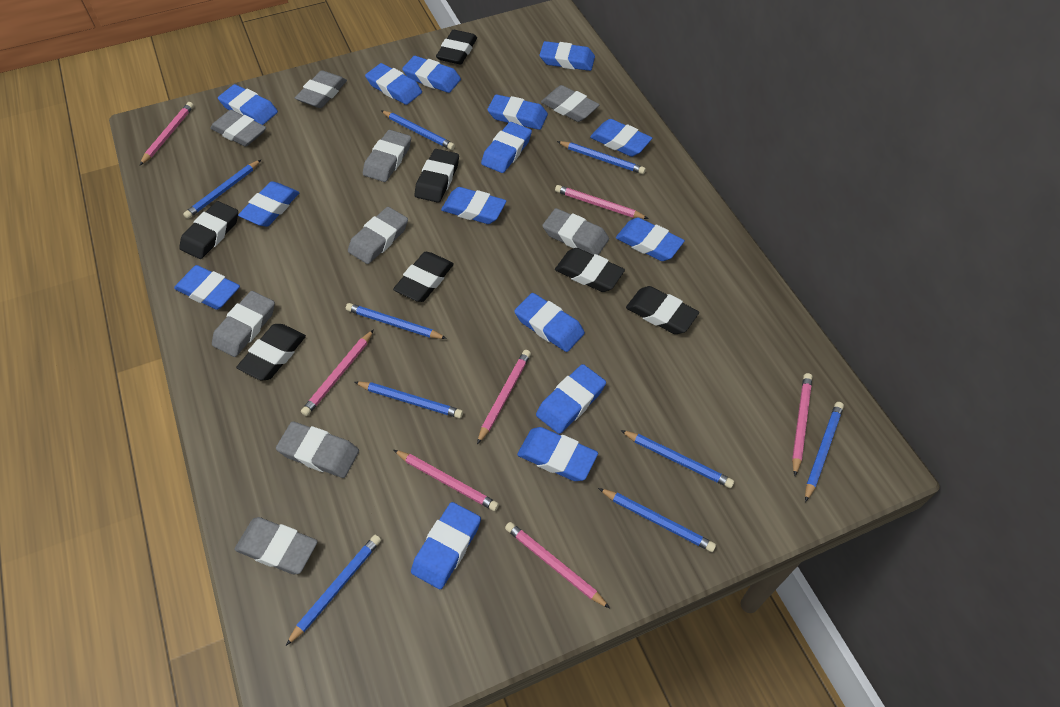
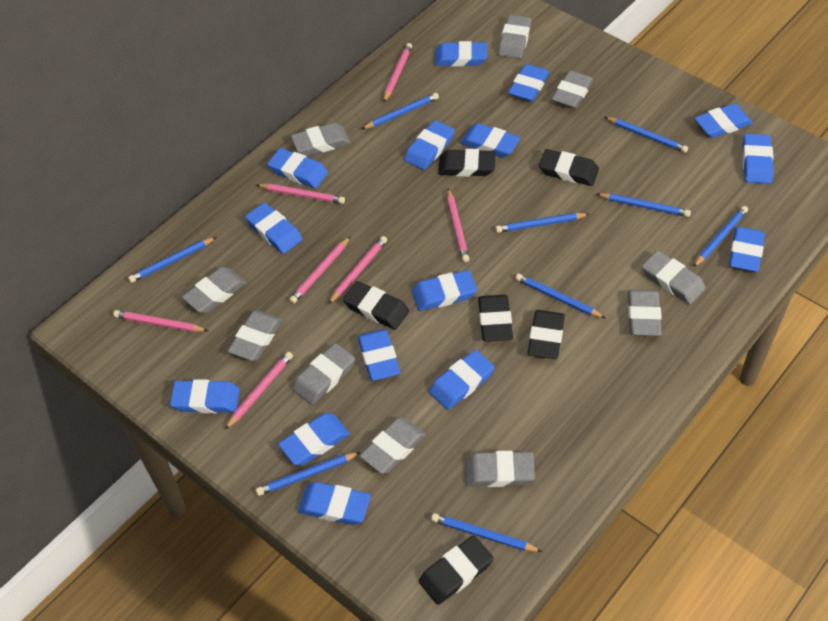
black eraser: [179,201,238,259] [236,324,306,381] [393,252,454,302] [415,149,459,203] [436,30,477,65] [555,248,625,292] [626,286,699,334] = 7 -> [343,281,409,330] [419,535,494,605] [438,149,496,177] [478,295,513,342] [528,310,565,359] [539,149,599,186] = 6
grey eraser: [210,110,266,147] [212,291,275,357] [234,517,318,574] [276,421,359,478] [295,70,347,108] [348,207,408,264] [363,130,411,182] [541,85,600,122] [542,208,609,255] = 9 -> [182,267,246,313] [228,311,282,361] [291,123,350,156] [292,343,355,405] [360,417,426,474] [465,451,535,487] [498,15,532,59] [552,70,594,109] [628,290,662,336] [642,251,706,304] = 10

